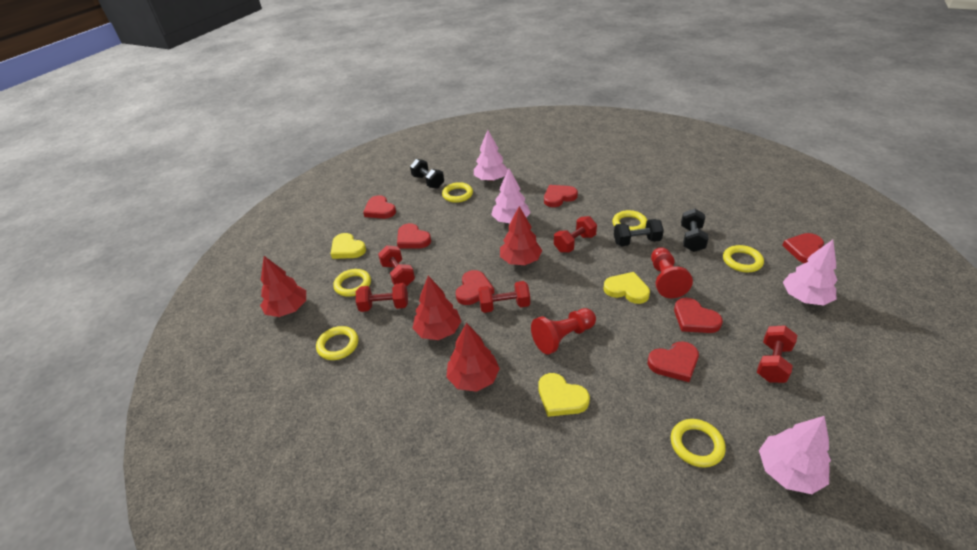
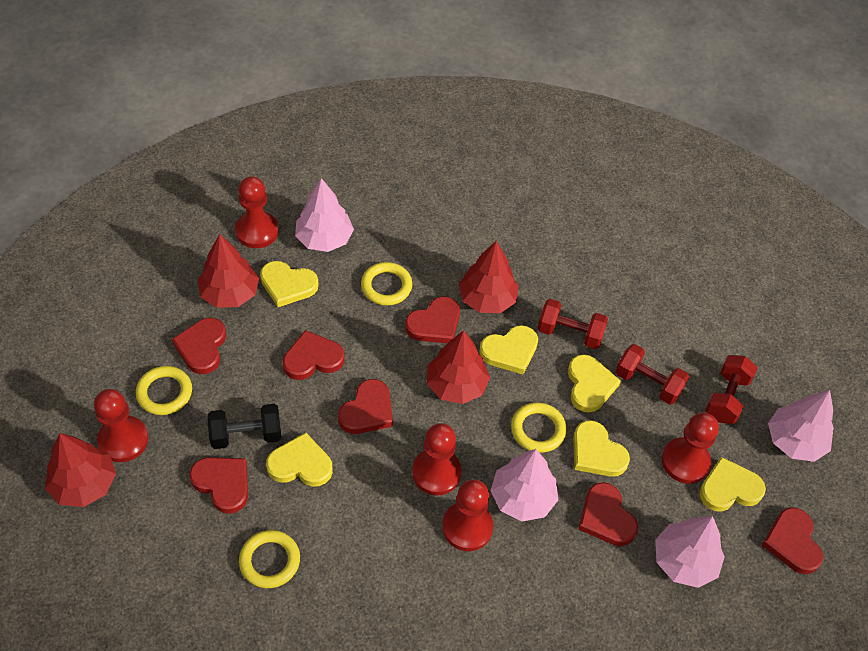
black dumbbell: [410,159,444,189] [614,219,664,246] [681,209,709,252] = 3 -> [208,404,281,449] = 1
red dumbbell: [356,283,408,312] [378,245,415,287] [478,281,530,313] [554,216,597,253] [757,325,797,383] = 5 -> [537,299,608,349] [616,344,689,405] [705,355,757,424] = 3
red pawn: [531,308,596,355] [651,247,693,298] = 2 -> [94,389,149,462] [235,176,279,248] [412,423,462,495] [442,479,493,551] [662,412,719,484] = 5
yellow heart: [331,233,366,259] [538,373,590,417] [603,272,650,304] = 3 -> [260,261,319,307] [266,433,333,487] [479,325,538,374] [568,354,621,413] [573,420,630,477] [699,457,766,512] = 6
yellow ring: [316,326,358,360] [333,269,371,297] [442,182,473,203] [612,210,647,231] [671,419,726,468] [723,245,764,272] = 6 -> [136,366,192,415] [239,530,300,588] [361,262,412,305] [511,402,567,453] = 4

